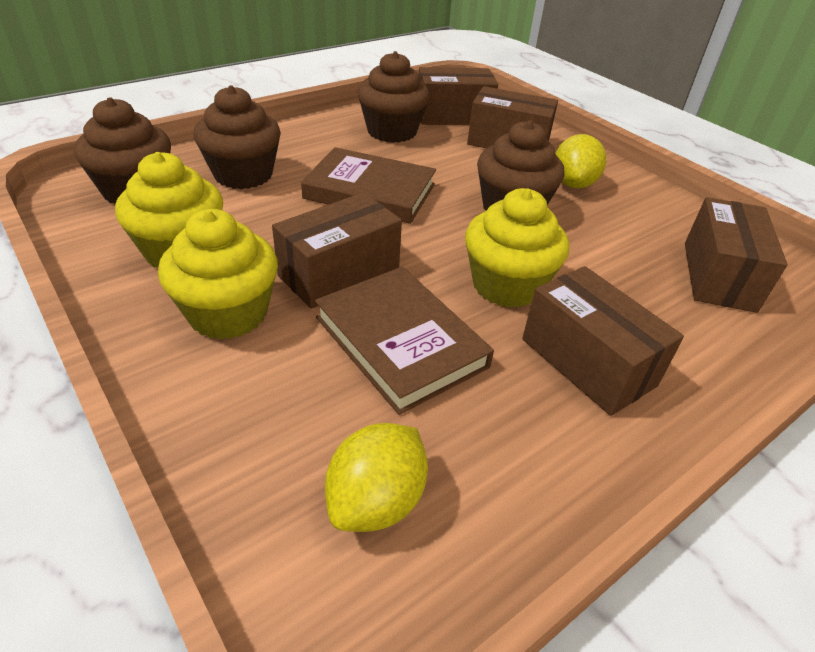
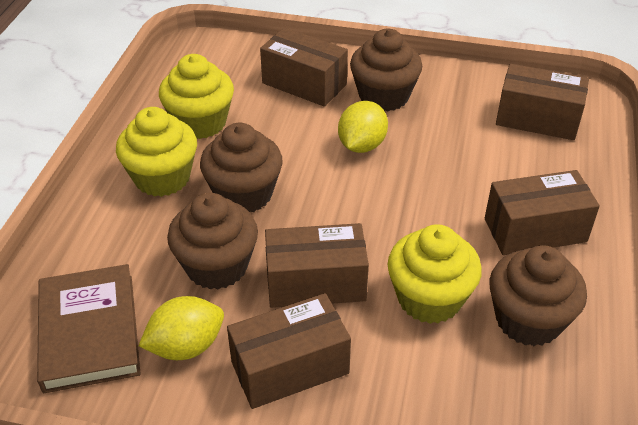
brown book: [301,147,436,224] [315,267,494,415] = 2 -> [37,264,141,393] = 1

